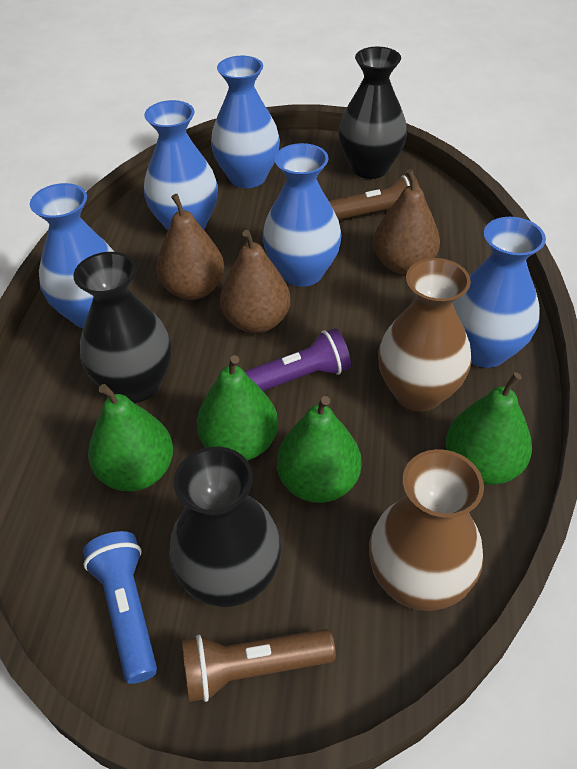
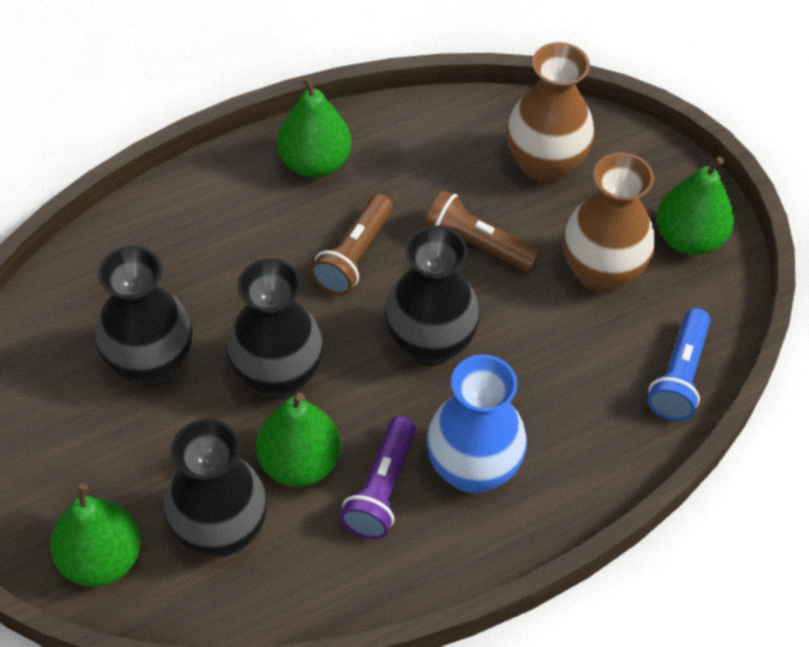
black vase: [74,252,172,403] [169,447,281,607] [338,46,407,179] = 3 -> [95,246,193,387] [163,419,267,558] [226,258,324,399] [384,225,480,366] = 4
blue vase: [30,183,114,328] [144,100,218,231] [211,55,280,188] [263,143,342,287] [453,217,546,368] = 5 -> [426,354,527,493] = 1
brown pear: [156,194,224,300] [220,230,291,333] [373,169,440,274] = 3 -> none = 0

